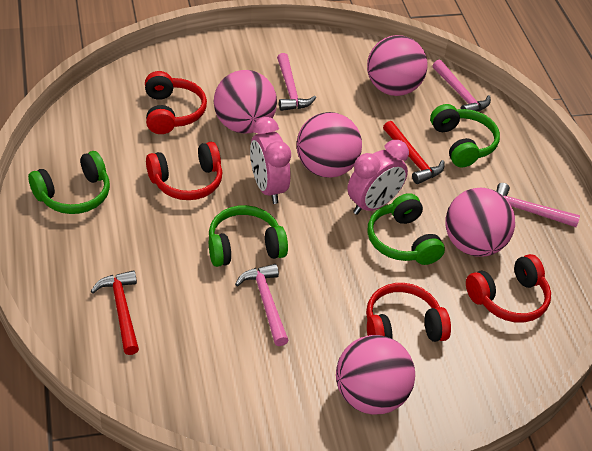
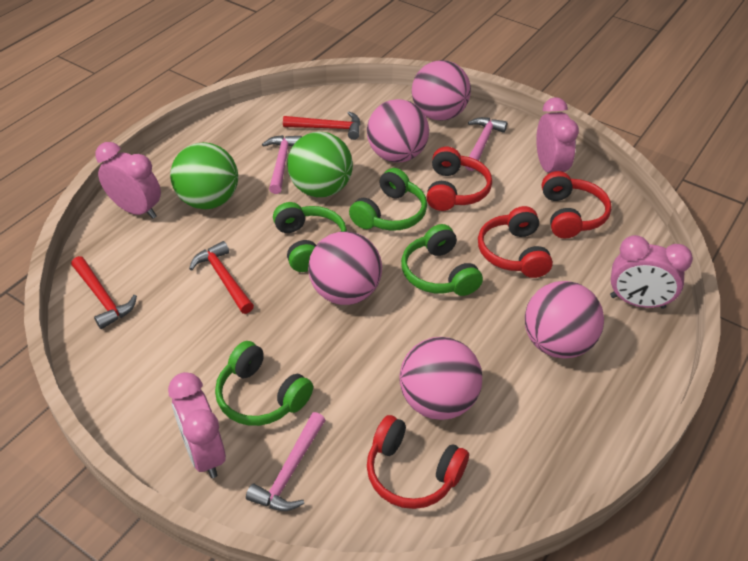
green ball: none = 0 -> [170,142,238,209] [287,132,353,197] = 2
pink clock: [250,117,291,204] [347,140,409,215] = 2 -> [95,142,161,219] [168,372,226,478] [536,97,579,173] [610,235,693,309] = 4
pink hammer: [235,264,289,346] [277,53,316,111] [432,59,491,112] [496,183,580,227] = 4 -> [246,412,325,511] [262,135,302,194] [465,117,507,171] = 3
red hammer: [91,270,139,355] [383,121,445,184] = 2 -> [71,256,137,329] [189,241,254,314] [283,111,360,140] = 3

